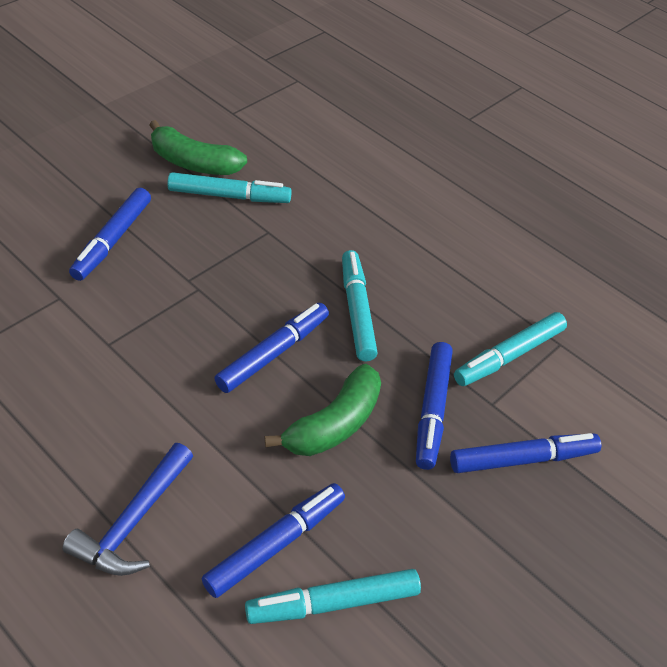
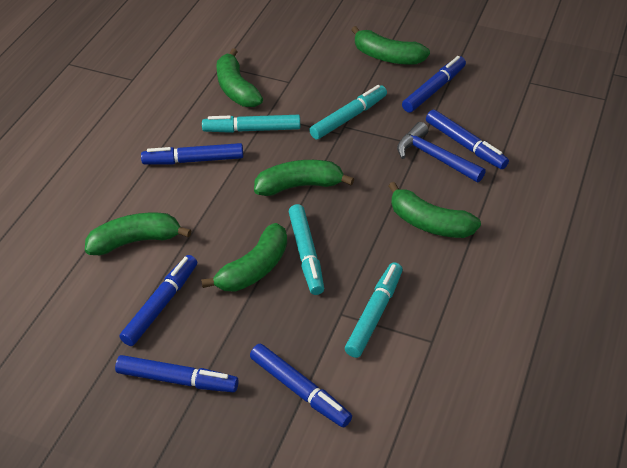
blue marker: [69,188,151,281] [202,483,345,598] [214,303,329,393] [416,342,453,470] [450,433,601,473] = 5 -> [115,355,239,392] [120,255,197,346] [141,143,243,164] [250,344,352,427] [402,56,466,113] [426,110,509,169] = 6
green banana: [149,120,247,175] [264,364,381,456] = 2 -> [85,213,191,255] [201,223,287,292] [216,48,263,107] [254,160,354,196] [351,26,430,65] [389,182,481,238] = 6

